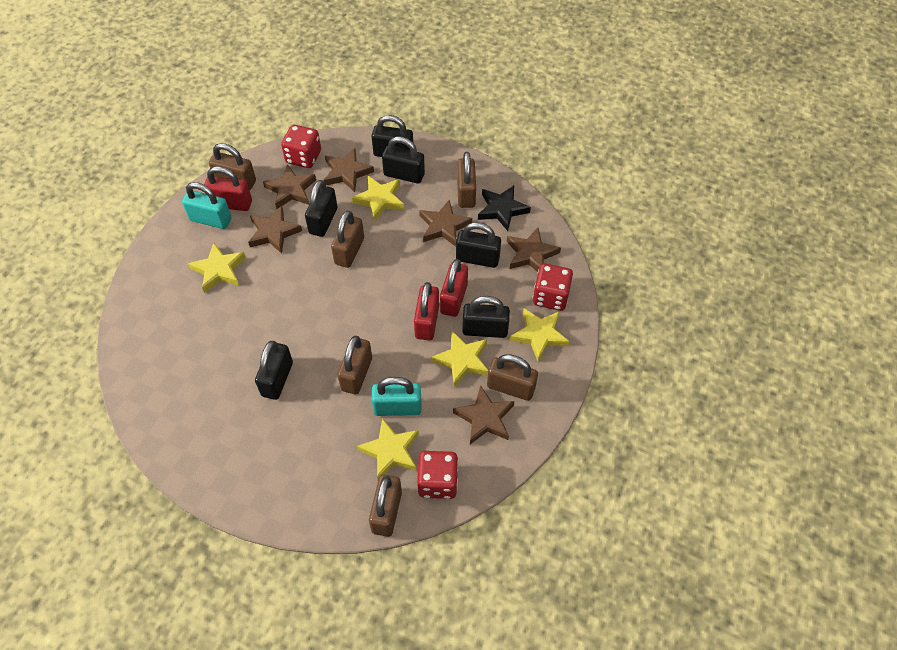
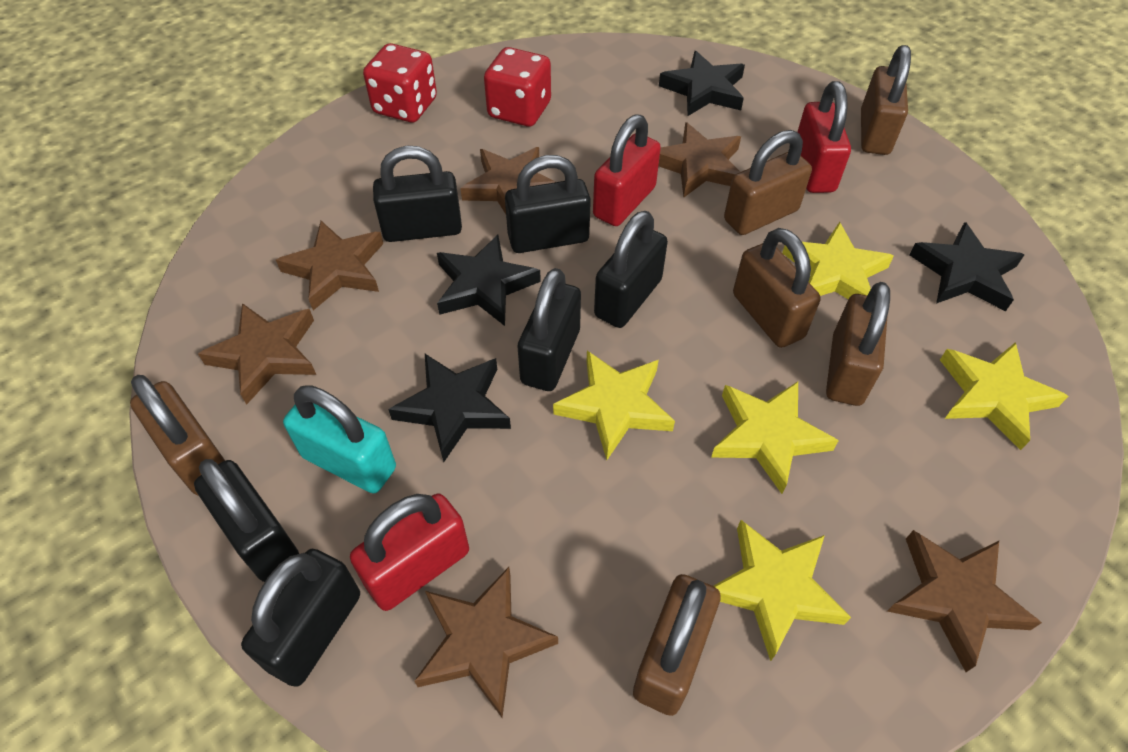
black star: [478,185,531,231] = 1 -> [388,354,511,462] [437,234,541,326] [659,51,745,116] [910,222,1024,311] = 4
red dice: [281,125,321,168] [417,451,458,499] [533,264,573,311] = 3 -> [363,43,437,122] [484,47,551,127] = 2
turquoise padlock: [182,182,232,229] [371,377,422,416] = 2 -> [283,385,396,494] = 1

